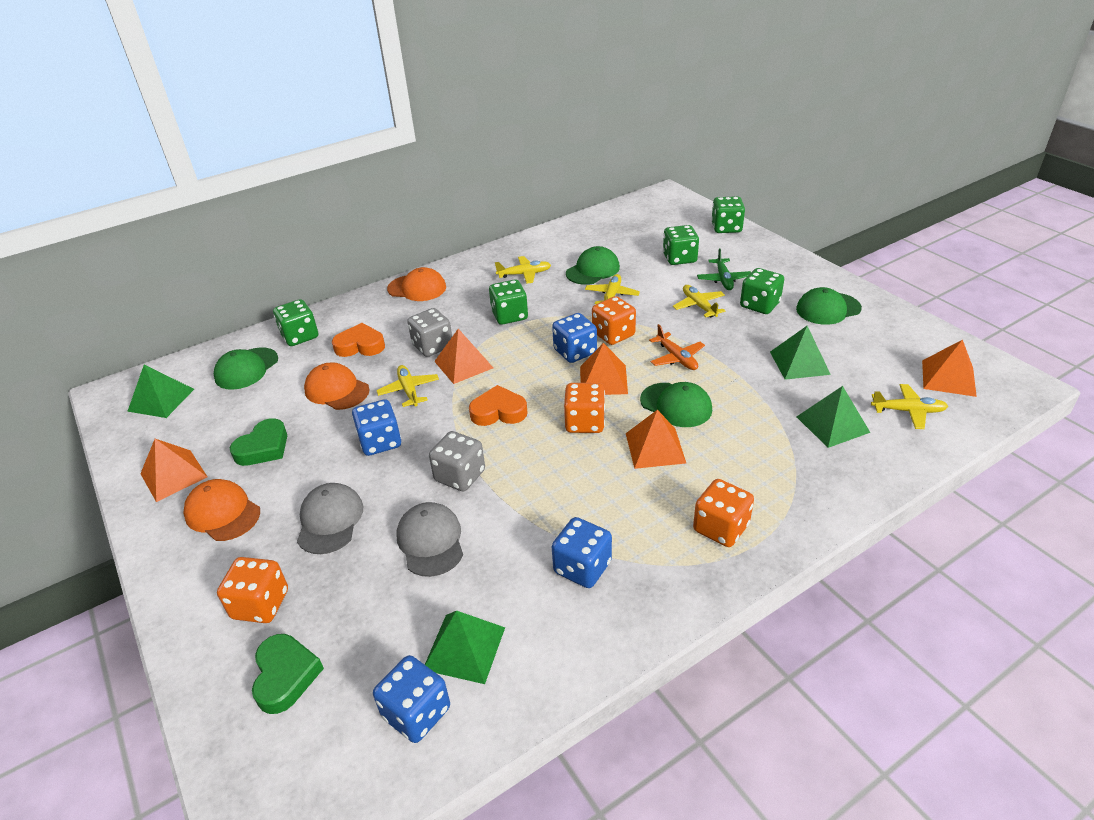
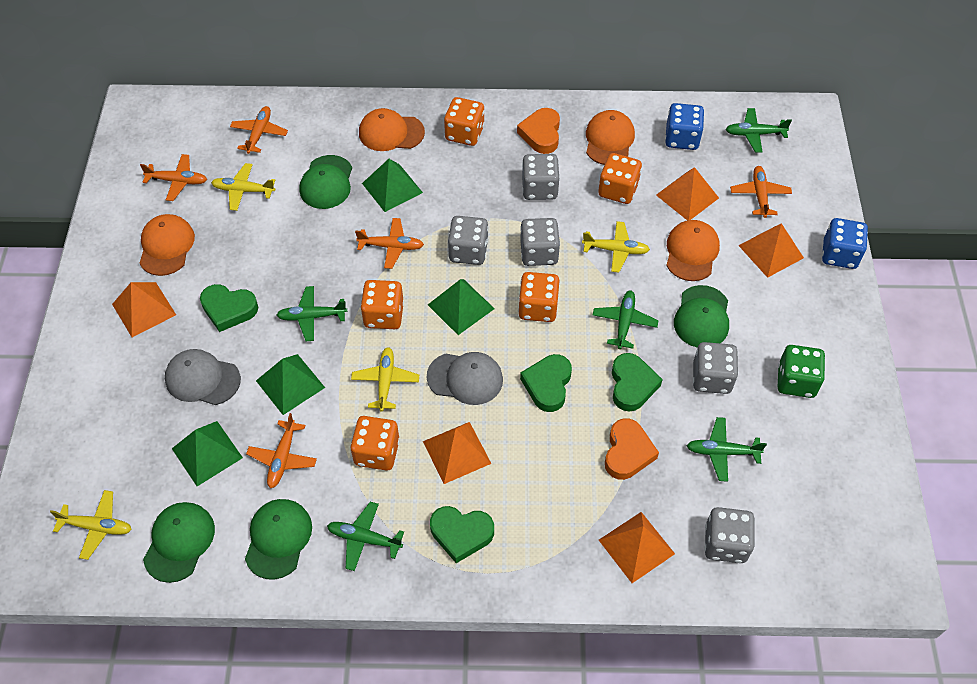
blue dice: [352,399,401,456] [373,655,450,743] [552,313,597,363] [552,517,612,588] = 4 -> [665,103,704,150] [822,218,868,269] = 2
green dice: [273,299,318,346] [489,279,528,325] [663,225,699,265] [711,196,745,233] [740,268,784,314] = 5 -> [778,345,825,398] = 1
green heart: [230,418,287,466] [252,634,324,714] = 2 -> [200,284,258,332] [430,506,494,563] [520,354,572,412] [612,353,663,412] = 4
green plane: [697,248,751,290] = 1 -> [276,286,347,341] [327,502,404,571] [593,290,659,349] [687,417,767,482] [726,108,792,152] = 5
grey dice: [407,308,452,357] [429,431,485,492] = 2 -> [448,216,488,265] [520,218,560,266] [522,154,560,200] [693,342,738,394] [705,507,755,563] = 5
orange cap: [183,479,260,541] [304,362,370,410] [387,267,446,301] = 3 -> [139,214,195,276] [359,108,425,151] [586,110,635,165] [666,220,720,281] = 4
orange dice: [217,557,288,623] [564,383,605,433] [592,296,636,345] [693,479,754,547] = 4 -> [351,416,400,471] [361,280,404,329] [444,97,484,146] [518,272,560,322] [598,153,642,204] = 5
orange plane: [649,324,705,370] = 1 -> [140,154,207,201] [230,106,288,154] [246,413,317,488] [355,218,424,269] [730,166,792,218] = 5
yellow plane: [376,365,439,407] [495,256,551,284] [585,274,640,304] [673,285,725,318] [871,384,948,429] = 5 -> [50,490,132,560] [211,163,275,211] [351,347,419,412] [582,221,650,272] = 4

